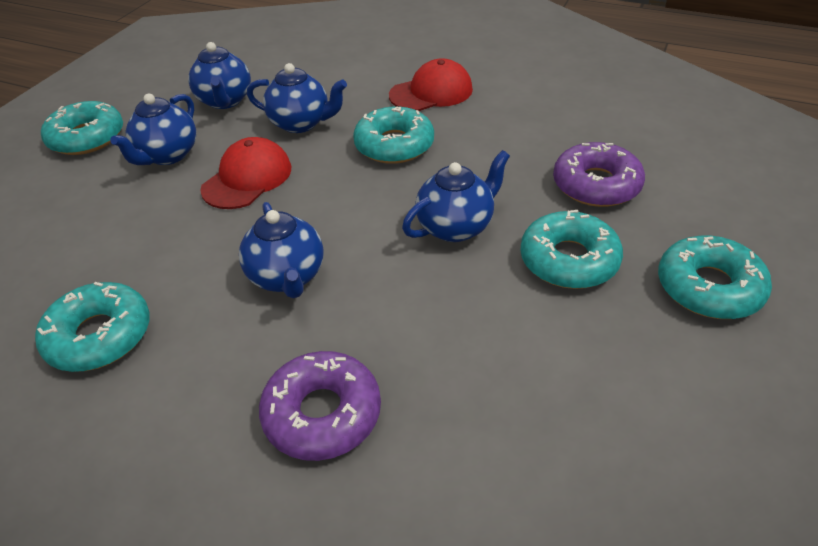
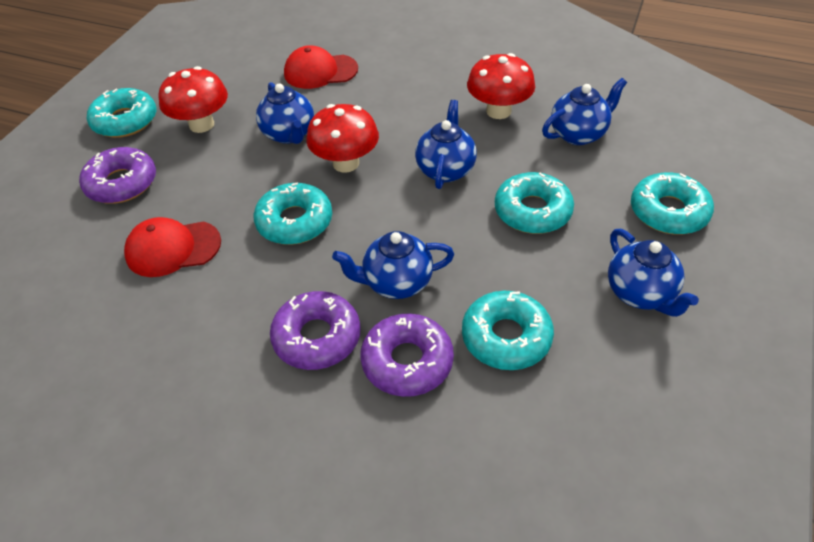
purple donut: [259,351,381,461] [553,142,645,207] = 2 -> [79,147,156,203] [270,291,361,370] [360,313,454,397] = 3
red mushroom: none = 0 -> [158,66,228,133] [306,104,379,172] [467,53,535,119] = 3

